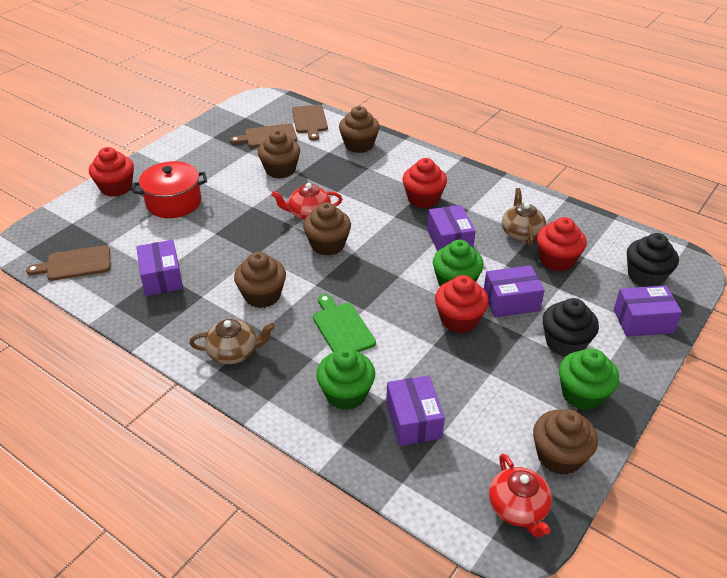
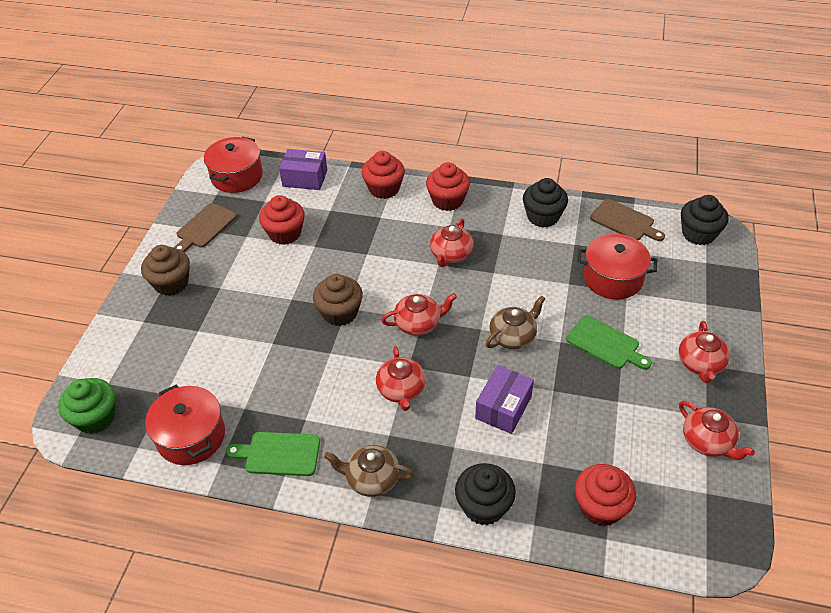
black cupcake: [543,298,599,356] [627,233,679,287] = 2 -> [455,463,516,525] [523,178,568,227] [681,195,729,245] = 3
brown cupcake: [234,252,286,308] [258,130,300,179] [303,202,351,256] [339,106,380,153] [533,409,598,475] = 5 -> [141,245,190,296] [313,274,363,326] = 2
brown cutting board: [26,245,110,281] [230,124,297,148] [292,105,328,141] = 3 -> [174,203,237,252] [590,199,665,241] = 2
green cupcake: [316,348,375,410] [433,240,484,286] [559,348,619,410] = 3 -> [58,378,115,434] = 1
green cutting board: [313,294,376,352] = 1 -> [226,432,320,476] [566,315,652,370] = 2
purple box: [136,240,183,296] [386,375,445,446] [427,205,475,251] [484,265,545,318] [614,286,682,337] = 5 -> [279,149,327,190] [475,365,534,434] = 2
red pot: [132,161,207,218] = 1 -> [145,384,225,465] [204,137,263,193] [577,234,657,300] = 3
red teapot: [271,183,342,220] [489,453,552,537] = 2 -> [376,346,426,411] [381,293,457,336] [430,218,474,267] [679,321,730,383] [679,401,755,460] = 5

